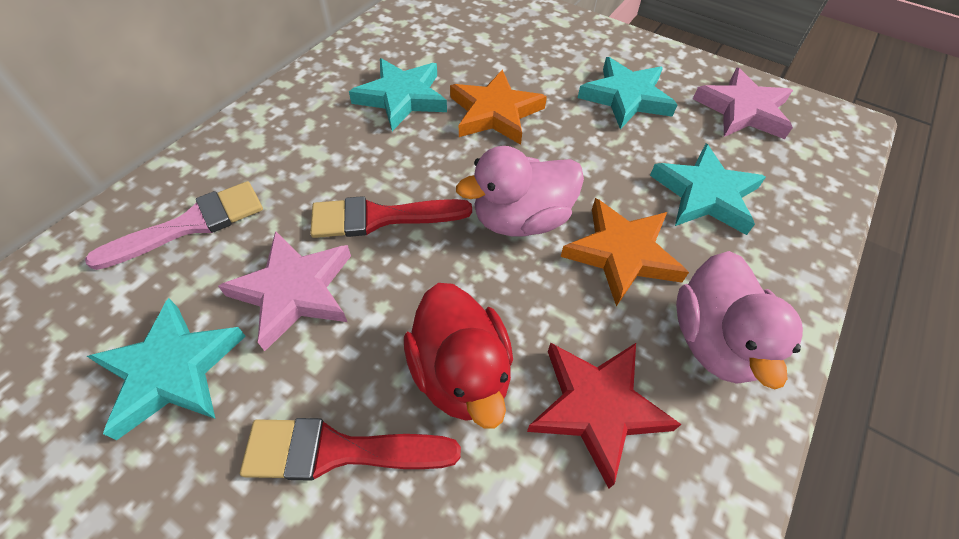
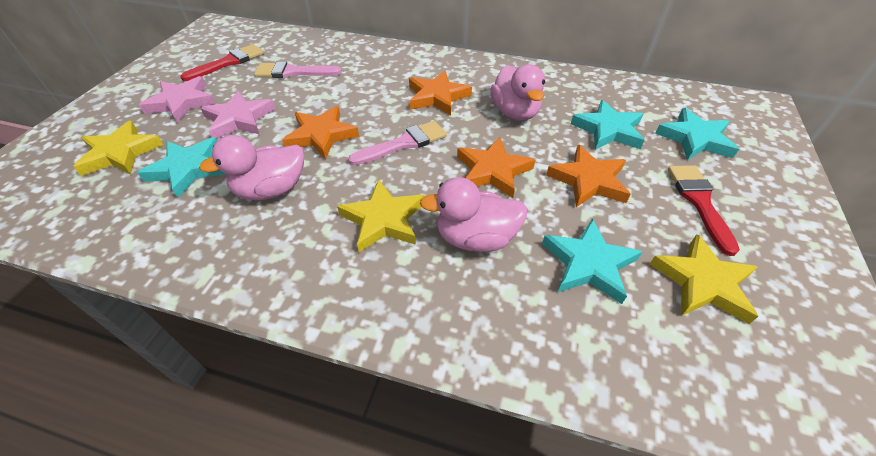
orange star: [450,70,547,145] [561,198,689,306] = 2 -> [282,106,359,160] [409,71,472,115] [457,137,535,198] [546,145,631,207] = 4
pink brush: [85,181,263,270] = 1 -> [254,62,342,78] [348,121,447,165] = 2
pink duck: [456,146,584,236] [676,251,803,390] = 2 -> [199,135,304,200] [420,177,528,252] [490,64,545,120] = 3
red duck: [404,283,513,429] = 1 -> none = 0
red star: [527,343,681,488] = 1 -> none = 0
yellow star: none = 0 -> [73,121,164,176] [337,179,424,252] [650,234,758,324] = 3

